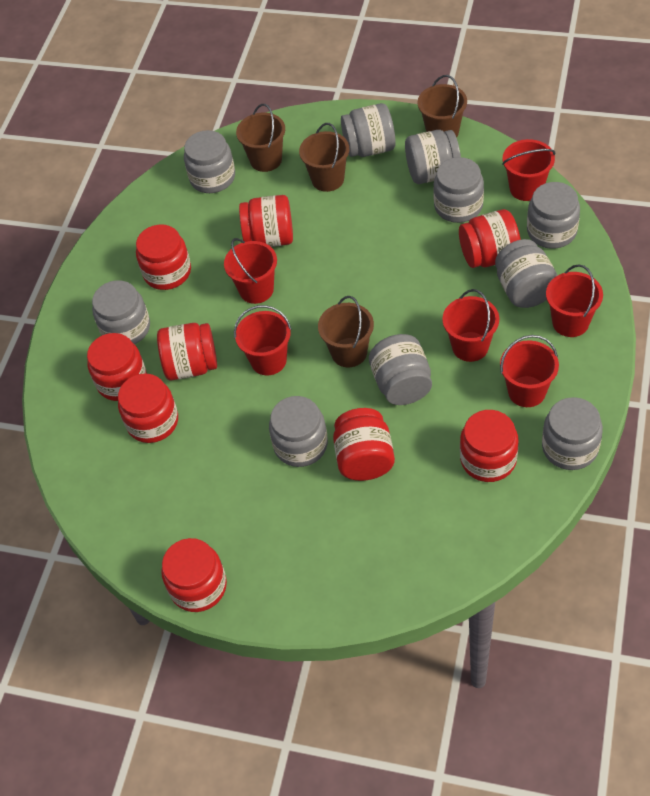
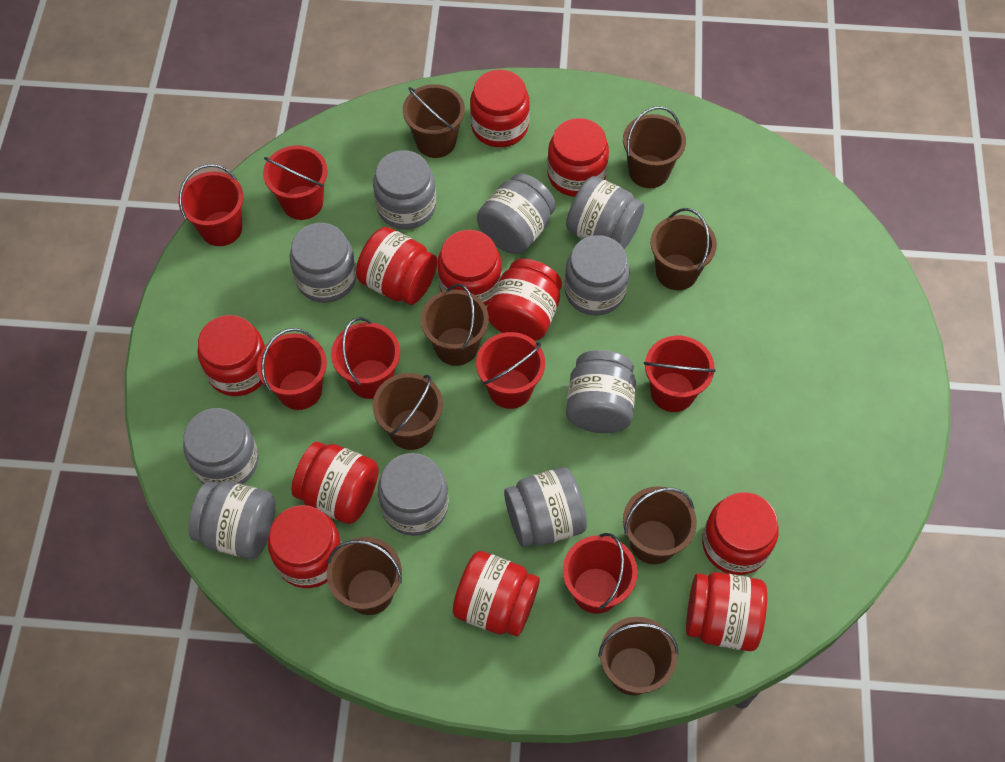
brown bucket: [236,104,285,172] [299,123,349,192] [318,296,374,367] [418,75,467,138] = 4 -> [327,537,402,615] [373,373,443,450] [403,84,465,158] [421,284,489,366] [598,617,678,695] [623,106,686,188] [623,486,697,564] [651,208,717,290] = 8
red bucket: [224,238,277,304] [234,305,292,375] [442,289,499,362] [500,335,559,407] [502,139,555,201] [546,264,603,337] = 6 -> [178,164,244,246] [257,328,327,410] [263,145,328,220] [331,317,400,399] [476,332,545,409] [563,533,638,614] [644,336,716,412] = 7
red jar: [87,333,147,401] [118,373,178,443] [136,224,191,290] [157,323,217,381] [161,538,227,612] [239,195,293,247] [333,408,395,481] [459,209,521,268] [460,410,519,482] = 9 -> [197,315,265,396] [268,505,342,588] [291,442,379,524] [356,227,437,305] [438,230,501,306] [453,551,540,637] [470,70,530,147] [487,259,562,341] [547,118,609,197] [686,572,767,651] [702,492,779,575] = 11

